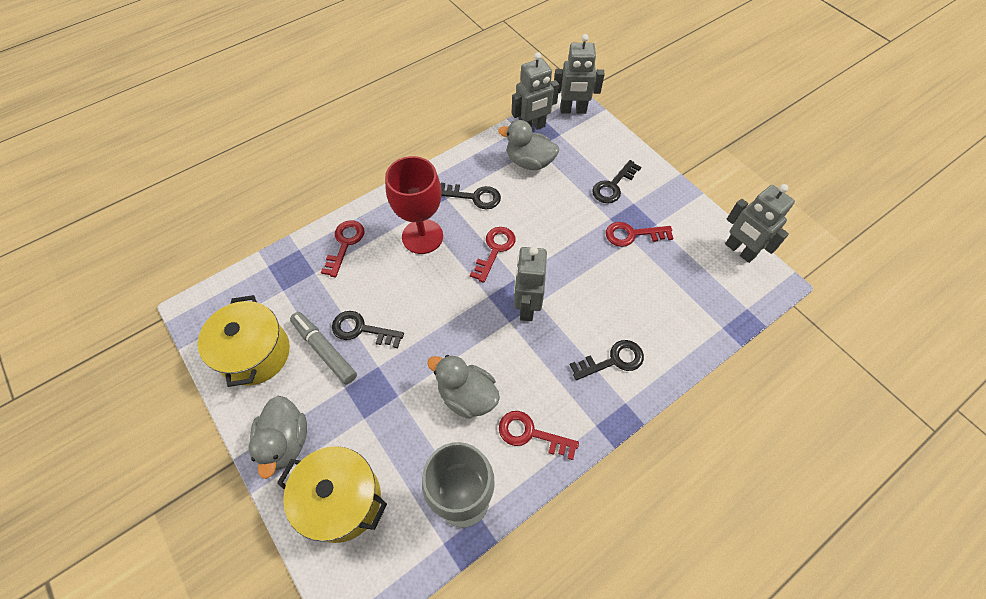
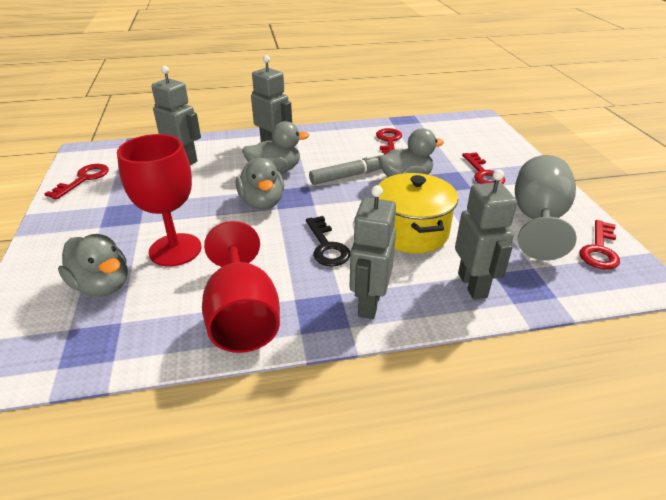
black key: [332,311,404,348] [440,183,501,209] [570,340,644,380] [592,160,641,203] = 4 -> [306,216,350,267] = 1
grey duck: [249,396,307,479] [427,355,500,419] [498,120,559,170] = 3 -> [58,234,128,296] [236,158,284,209] [242,121,309,174] [378,128,444,177] = 4
red goblet: [385,156,443,254] = 1 -> [117,134,201,267] [202,221,280,353] = 2
yellow pot: [198,295,290,387] [277,446,387,543] = 2 -> [378,173,458,253] = 1

